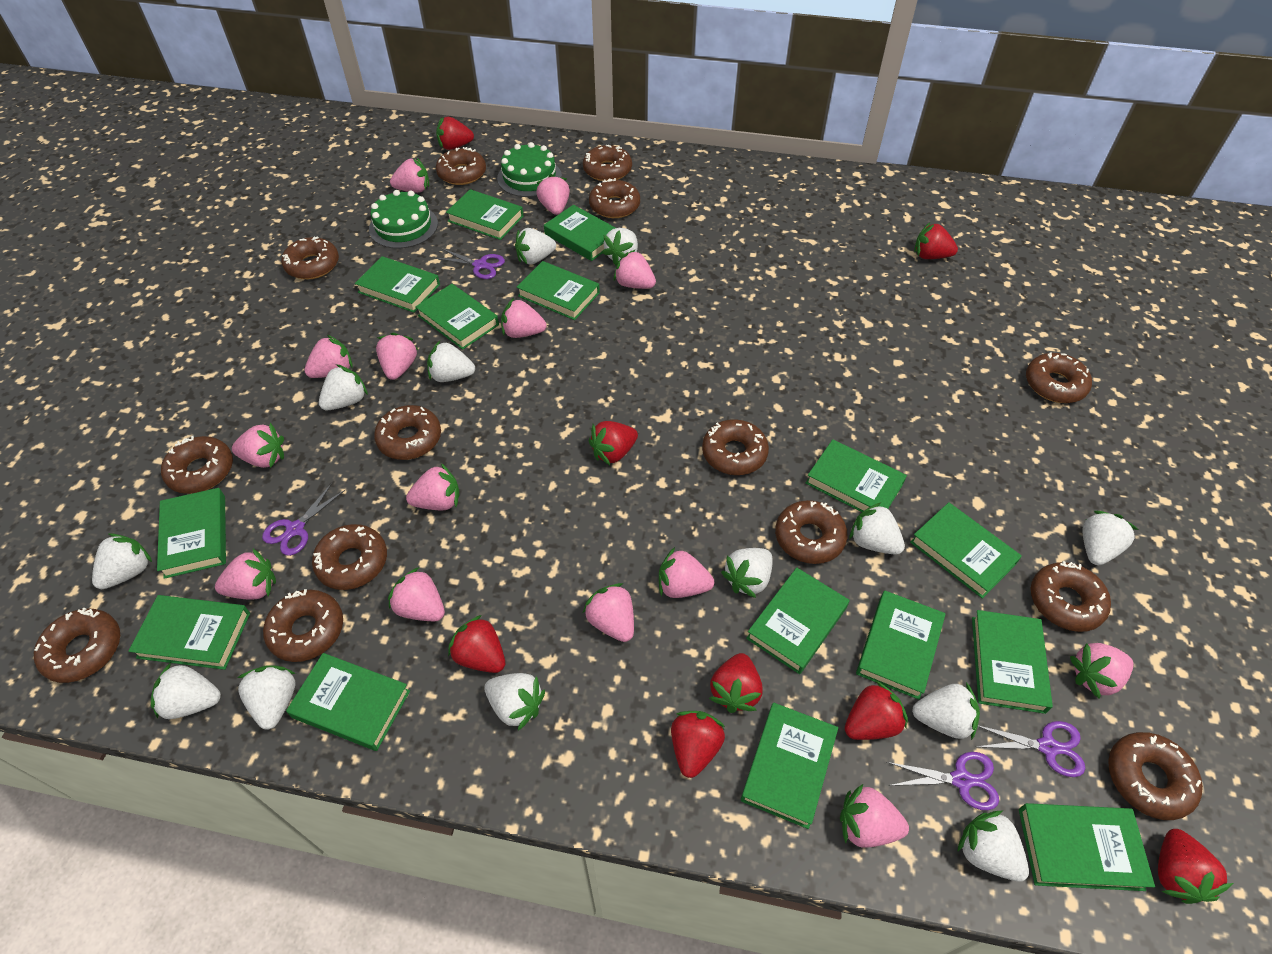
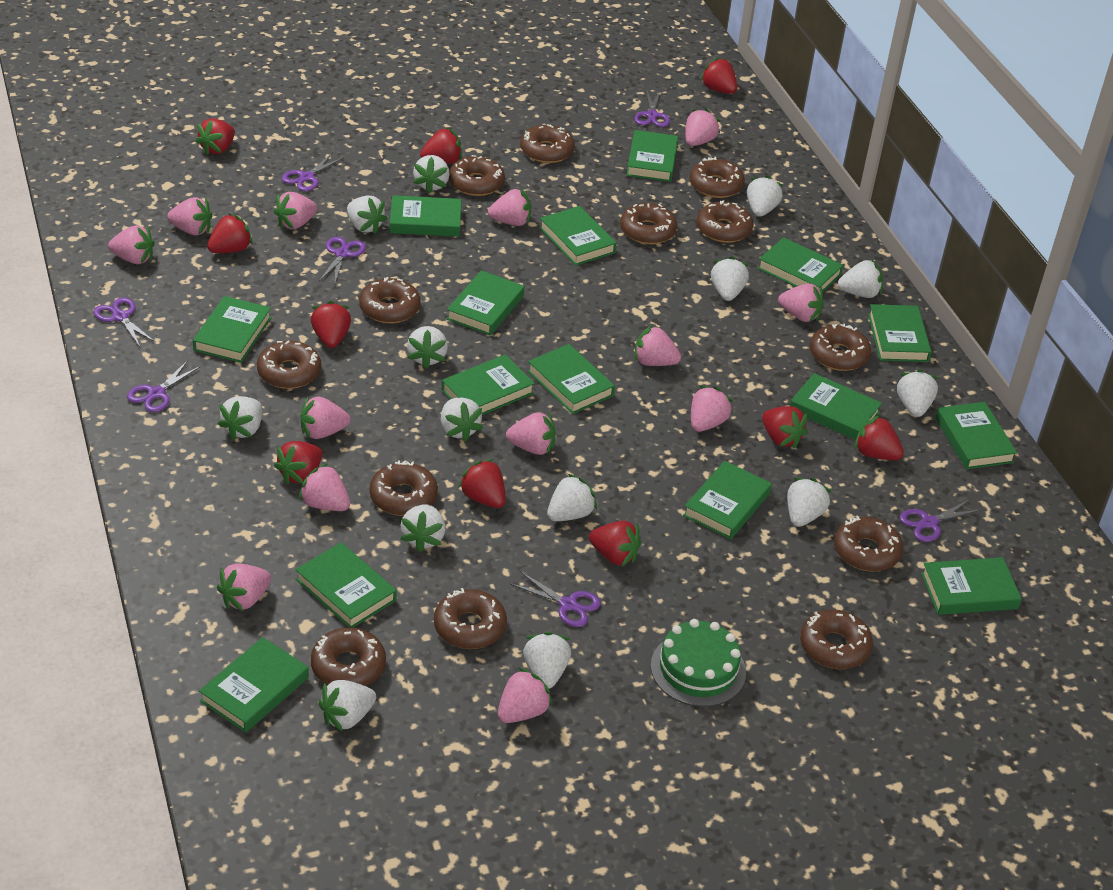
brown donut: [34,608,120,683] [161,436,233,494] [263,589,343,662] [281,236,339,279] [312,524,387,590] [374,405,441,460] [436,147,486,185] [583,145,632,181] [589,178,640,218] [702,419,769,475] [775,500,848,564] [1026,352,1092,403] [1031,561,1111,632] [1108,732,1203,820] = 14 -> [257,341,321,389] [311,627,386,686] [359,277,421,323] [369,460,438,516] [434,588,507,649] [449,155,505,196] [520,124,575,163] [620,203,677,244] [689,157,745,198] [696,200,753,243] [800,609,873,669] [810,323,871,371] [834,515,903,572] = 13
green cake: [369,190,438,249] [497,142,562,197] = 2 -> [651,619,746,707] = 1
pink strawberry: [215,549,276,600] [232,423,284,468] [304,335,353,378] [376,332,418,380] [388,567,445,621] [390,158,429,193] [406,463,459,510] [501,298,547,338] [536,174,570,215] [583,583,634,642] [614,249,656,289] [659,547,714,598] [840,784,909,847] [1070,643,1133,699] = 14 -> [108,225,155,264] [167,197,213,235] [217,563,271,611] [274,192,317,229] [299,463,350,511] [301,396,351,439] [488,188,531,226] [498,668,553,723] [506,412,556,455] [635,325,681,366] [685,108,720,146] [691,386,733,432] [778,283,823,322] = 13
purple scissors: [262,483,345,556] [434,248,505,279] [887,752,999,810] [976,721,1085,777] = 4 -> [93,297,155,347] [127,360,201,412] [282,152,344,191] [319,237,366,283] [511,571,601,627] [634,89,670,127] [900,499,982,542] = 7
red strawberry: [436,117,474,150] [448,615,505,673] [589,421,638,465] [671,711,725,778] [709,653,763,713] [845,681,908,740] [914,222,958,259] [1158,829,1233,904] = 8 -> [196,118,235,156] [207,213,253,253] [274,441,323,484] [311,301,351,348] [420,127,462,164] [458,459,506,508] [589,521,641,566] [700,57,737,94] [762,406,808,448] [854,415,904,460] = 10
white strawberry: [92,533,152,589] [151,662,221,719] [237,665,296,729] [319,364,368,410] [427,341,475,382] [484,673,545,731] [515,228,556,265] [602,228,638,265] [721,548,773,598] [849,502,905,555] [912,682,980,740] [957,811,1029,882] [1082,511,1138,565] = 13 -> [218,396,262,440] [319,680,376,732] [347,195,387,234] [400,505,446,552] [407,326,448,369] [413,155,450,193] [441,398,483,442] [523,632,571,689] [547,474,597,521] [711,256,749,301] [747,175,783,217] [787,478,832,527] [838,260,883,298] [897,370,938,417] = 14

